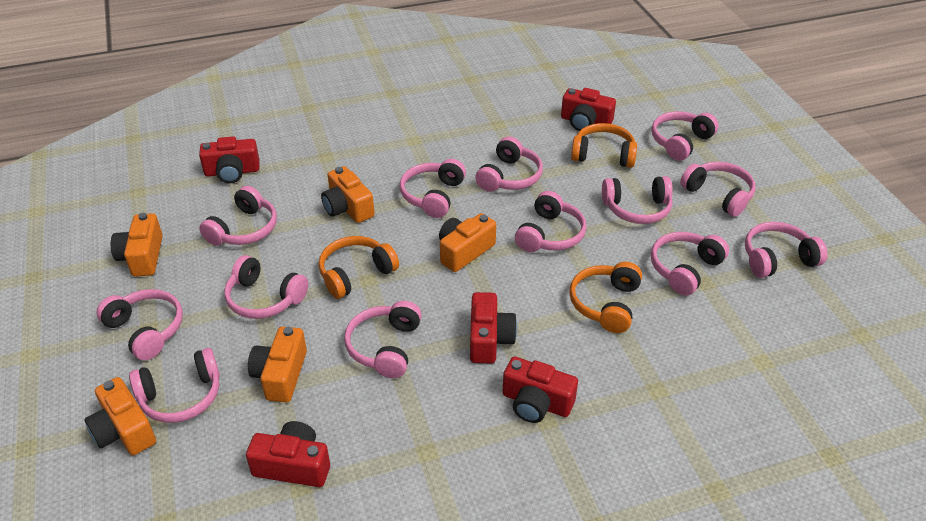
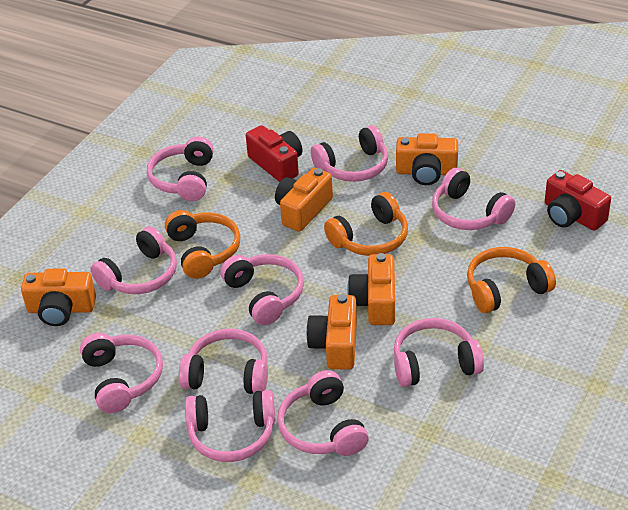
pink headphones: [96,289,183,360] [129,348,220,423] [199,186,277,246] [224,255,308,319] [344,301,422,378] [399,159,466,218] [475,136,543,192] [515,191,587,252] [602,176,673,224] [651,111,719,161] [651,232,729,296] [680,162,756,217] [745,222,828,278] = 13 -> [80,333,163,413] [91,226,177,294] [147,136,214,201] [179,329,268,394] [185,390,275,462] [220,254,304,325] [277,370,369,456] [311,125,388,182] [393,318,484,387] [432,168,515,230] = 10
red camera: [199,136,260,183] [246,421,330,487] [470,292,517,364] [502,357,578,423] [561,88,616,131] = 5 -> [246,125,302,182] [545,170,611,231] = 2

